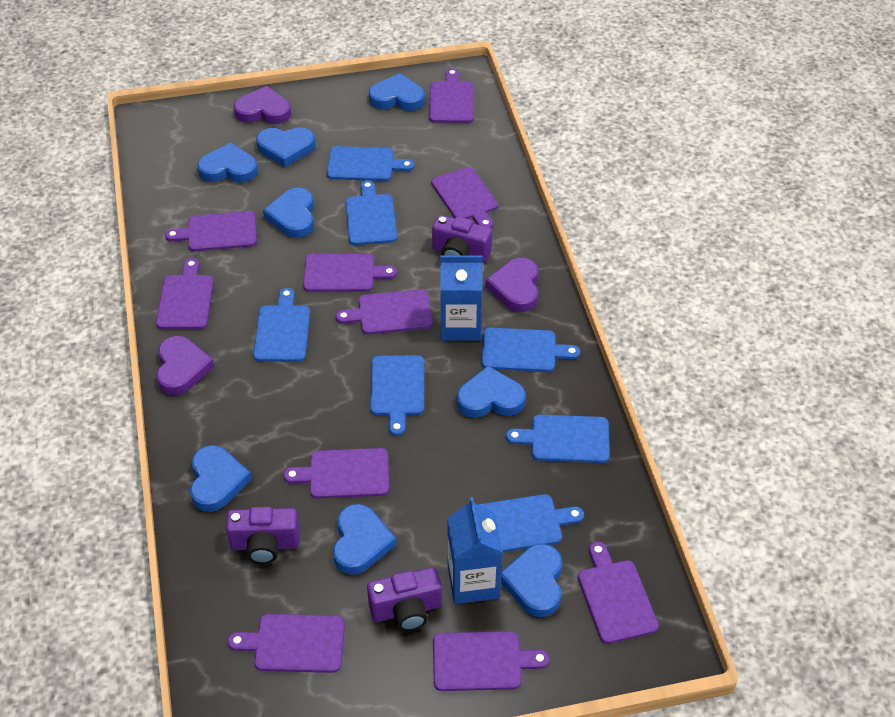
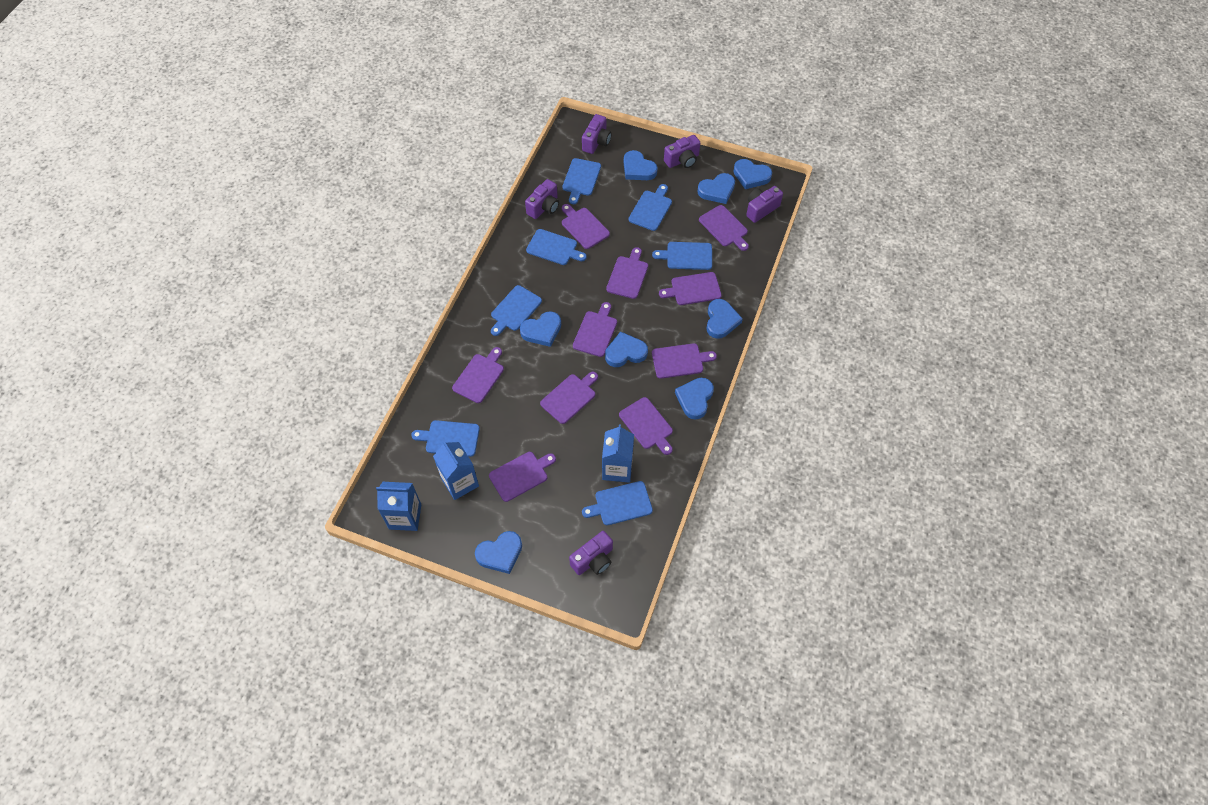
blue carton: [440,255,483,341] [447,497,503,604] = 2 -> [376,482,421,531] [433,441,479,500] [602,424,634,483] = 3
purple camera: [226,507,300,564] [367,567,442,631] [432,215,492,263] = 3 -> [525,179,559,219] [569,531,613,575] [582,114,612,154] [664,135,700,168] [746,186,783,223] = 5
purple heart: [156,336,214,395] [234,86,291,124] [485,258,538,312] = 3 -> none = 0

